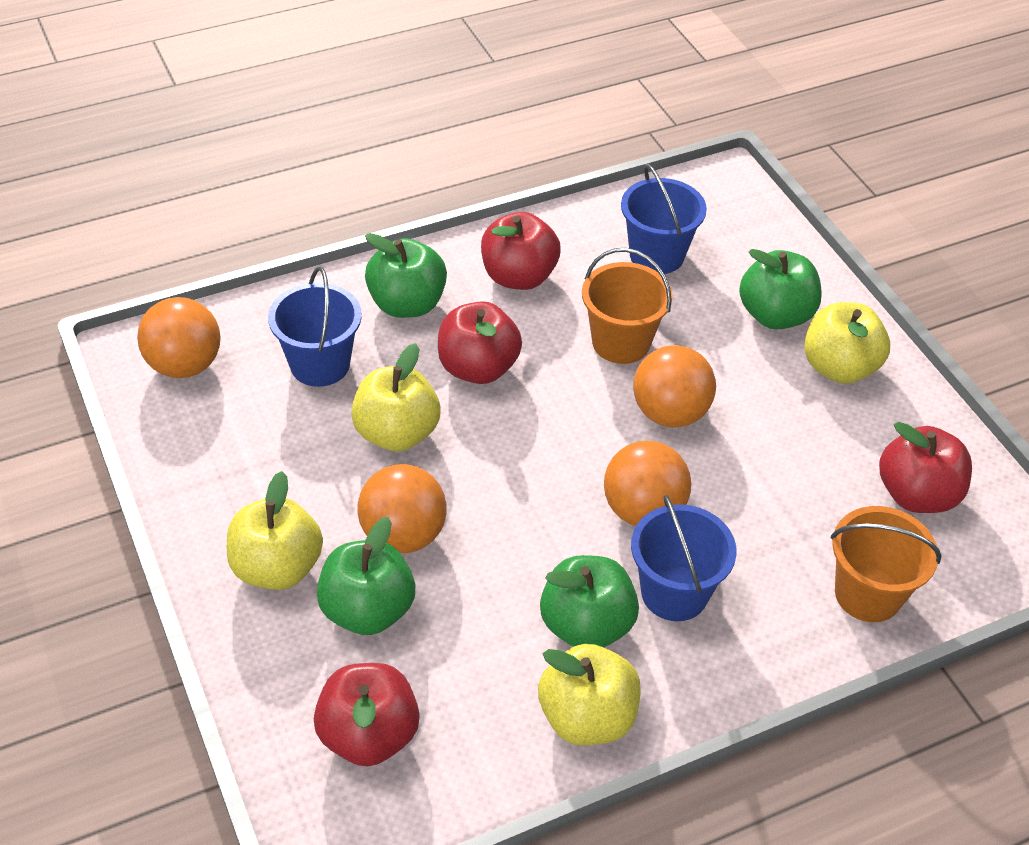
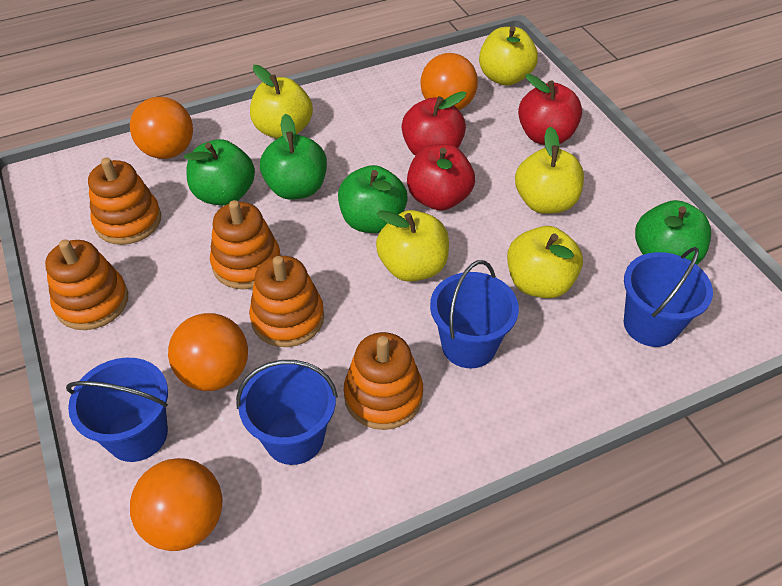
blue bucket: [268,267,362,387] [621,164,707,274] [631,495,737,621] = 3 -> [66,358,168,462] [236,360,338,465] [430,260,519,368] [624,247,713,347] = 4
orange bucket: [582,248,673,364] [831,506,941,622] = 2 -> none = 0
orange stacking toy: none = 0 -> [45,240,128,330] [88,158,161,245] [210,200,281,289] [249,256,324,347] [344,332,423,430] = 5
red apple: [314,663,420,766] [438,301,522,384] [481,212,561,290] [879,422,972,513] = 4 -> [402,91,466,155] [407,144,475,211] [518,74,582,145] = 3
yellow apple: [227,471,323,590] [351,343,440,451] [538,644,641,745] [804,302,890,384] = 4 -> [250,65,313,139] [376,210,449,282] [479,26,538,86] [507,226,583,298] [515,127,584,214] = 5

